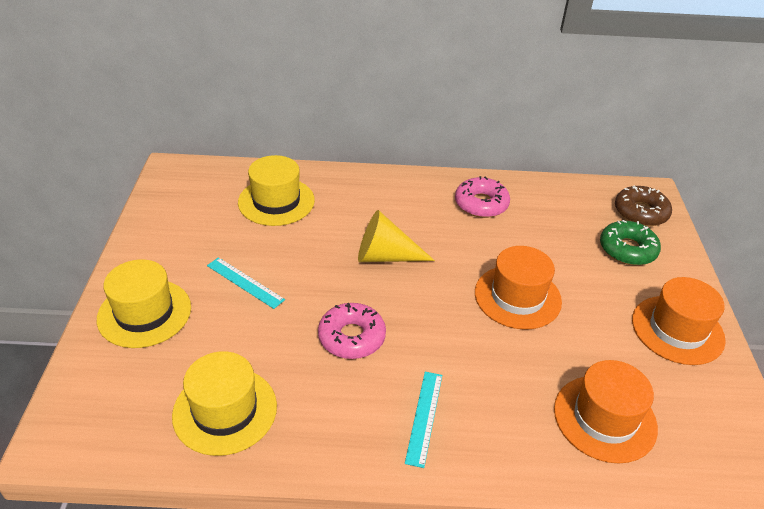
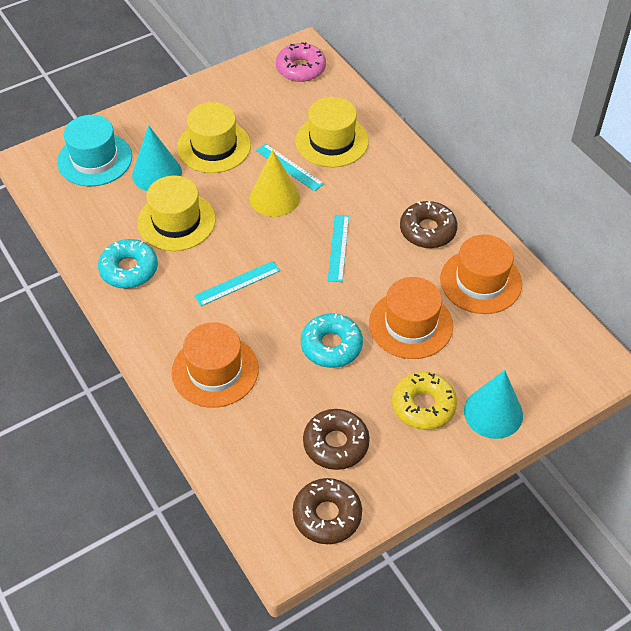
brown donut: [615,186,672,226] = 1 -> [293,478,362,544] [303,409,370,470] [400,201,457,248] = 3
green donut: [600,220,661,265] = 1 -> none = 0
pink donut: [318,303,386,359] [455,176,510,218] = 2 -> [276,42,326,82] = 1
turquoise cone: none = 0 -> [132,125,182,191] [464,370,523,439] = 2
turquoise donut: none = 0 -> [98,239,158,289] [301,313,363,368] = 2
turquoise hat: none = 0 -> [57,115,132,186] = 1
turquoise ruler: [207,257,285,309] [405,372,442,468] = 2 -> [194,261,280,306] [256,144,324,191] [328,215,349,282] = 3
yellow donut: none = 0 -> [392,372,457,430] = 1

